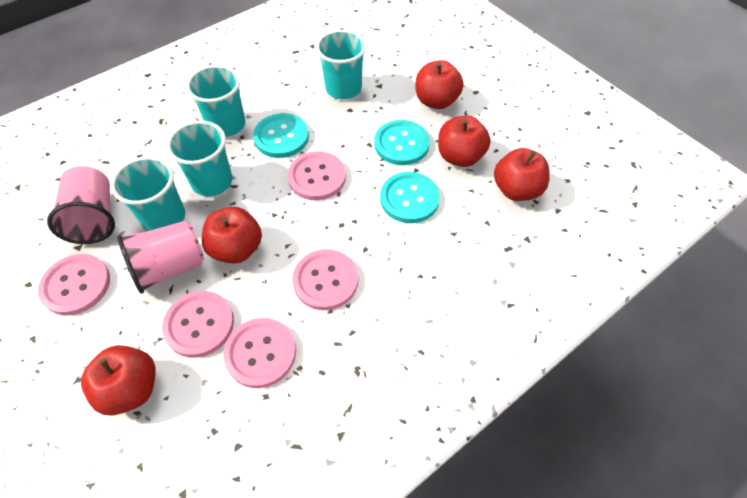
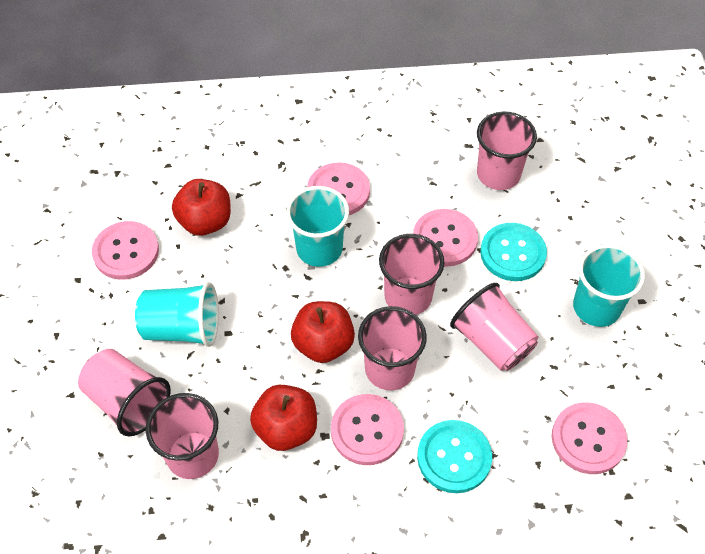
pink cup: [47,166,115,244] [117,221,204,294] = 2 -> [78,349,171,436] [146,393,219,479] [358,306,427,391] [379,234,444,315] [450,283,538,371] [477,112,537,190] = 6
red apple: [81,345,156,415] [202,207,262,264] [416,60,464,109] [438,115,491,167] [494,148,550,201] = 5 -> [172,179,231,236] [250,385,317,451] [291,301,355,363] = 3
turquoise button: [253,113,309,158] [374,120,430,165] [380,172,440,223] = 3 -> [417,420,492,493] [480,223,547,281] = 2
turquoise cup: [111,156,185,231] [166,121,232,196] [186,65,245,137] [316,29,366,99] = 4 -> [135,282,219,347] [286,186,349,267] [573,244,645,327] = 3

